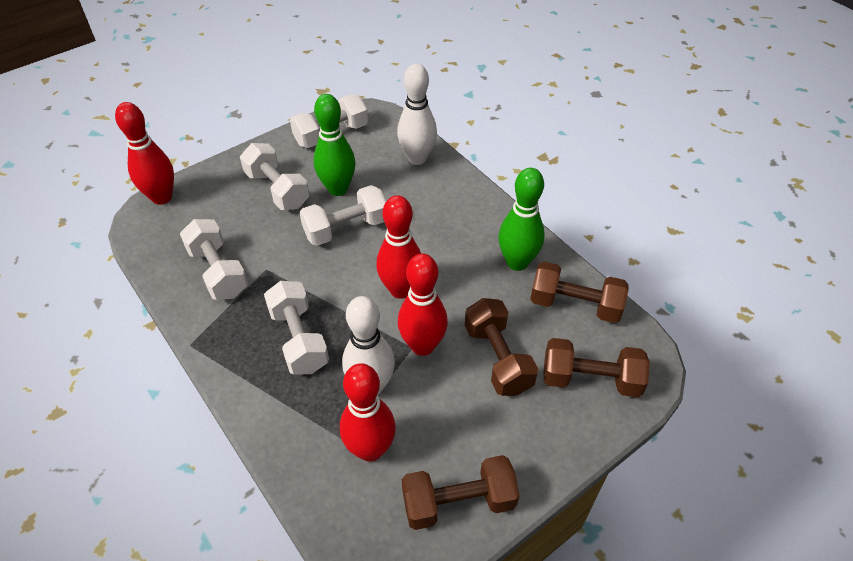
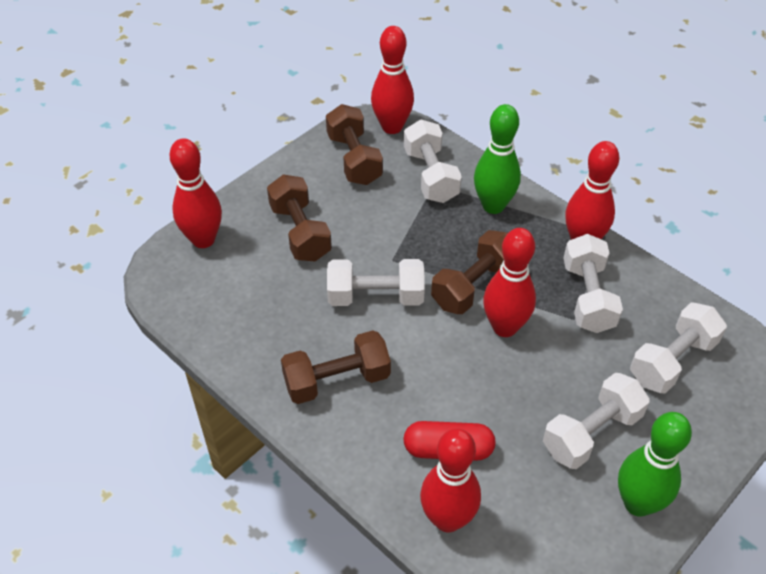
red bowling pin: [115,102,174,205] [340,363,396,462] [376,195,421,299] [398,253,448,356] = 4 -> [169,139,222,248] [371,26,414,134] [420,428,481,532] [483,228,536,337] [565,141,619,240] = 5
red capsule: none = 0 -> [403,421,496,461] = 1
white bowling pin: [342,296,395,395] [397,63,437,165] = 2 -> none = 0

